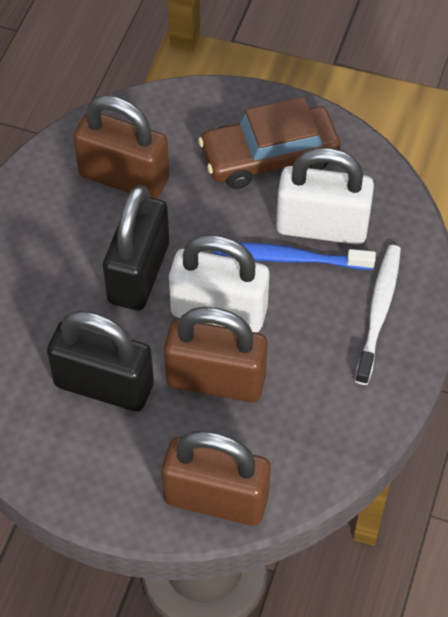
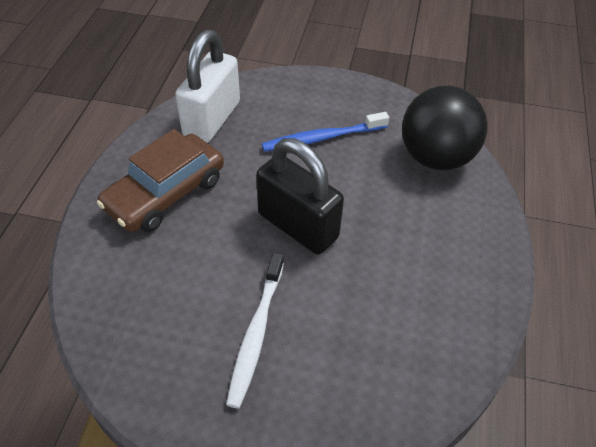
black ball: none = 0 -> [402,85,488,170] = 1
black padlock: [47,311,154,412] [103,185,169,310] = 2 -> [256,138,344,254] = 1
brown padlock: [73,95,169,199] [161,431,271,526] [164,307,268,402] = 3 -> none = 0
white padlock: [169,234,269,333] [276,148,374,245] = 2 -> [175,30,240,143] = 1

